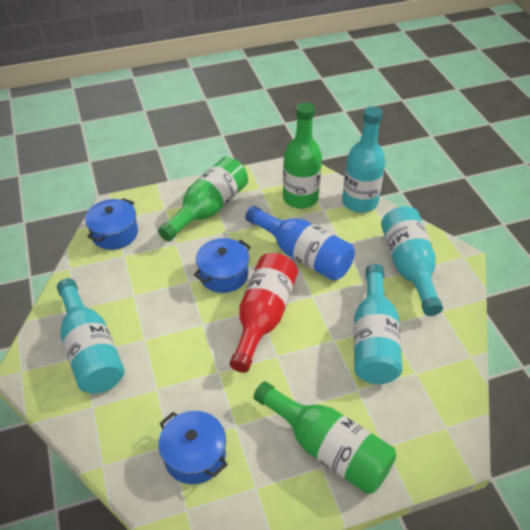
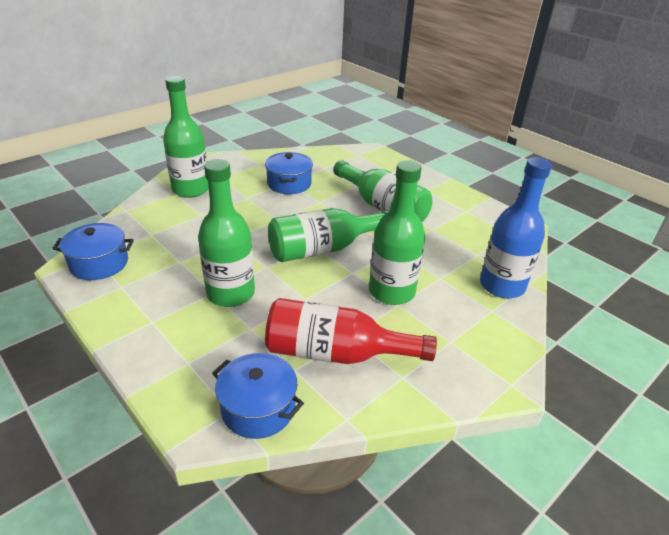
green bottle: [158,157,248,242] [254,381,396,494] [283,102,322,209] = 3 -> [163,76,209,198] [198,159,255,307] [268,208,390,262] [333,160,432,222] [369,160,425,305] = 5
turquoise bottle: [57,278,125,394] [342,106,385,213] [354,264,402,384] [381,206,443,316] = 4 -> none = 0

